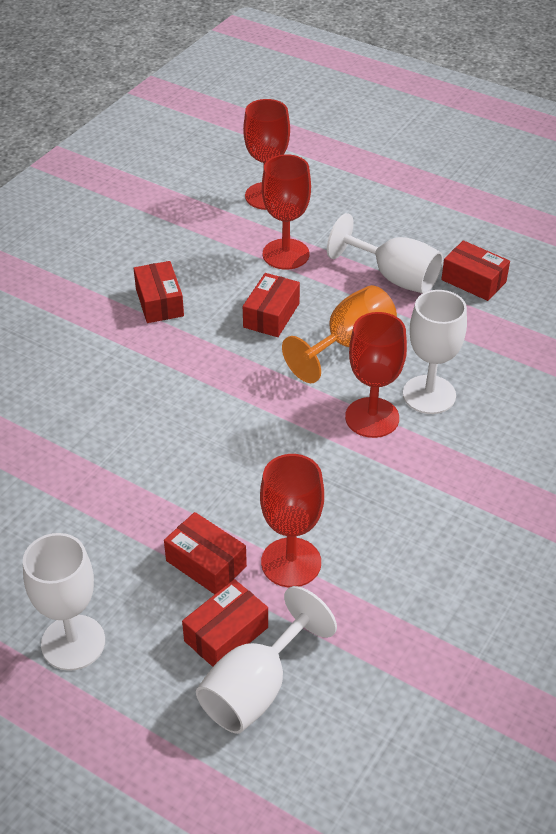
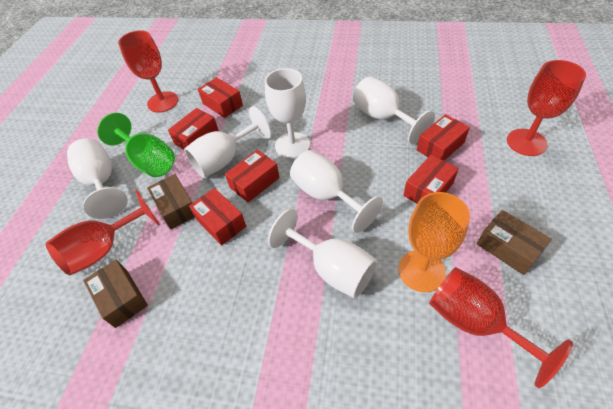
brown box: none = 0 -> [83,260,148,328] [147,174,194,230] [477,210,552,275] = 3
green goblet: none = 0 -> [97,113,175,177] = 1
red box: [134,261,184,323] [164,512,247,594] [182,579,268,667] [243,273,300,337] [441,240,510,301] = 5 -> [168,108,219,150] [189,188,246,246] [198,77,243,118] [225,150,280,202] [403,155,459,204] [417,114,470,161] = 6
white goblet: [23,533,105,671] [196,586,337,734] [327,213,443,293] [403,290,467,414] = 4 -> [67,138,128,219] [184,106,272,178] [265,68,310,158] [268,208,378,298] [290,150,383,233] [353,77,435,144] = 6

